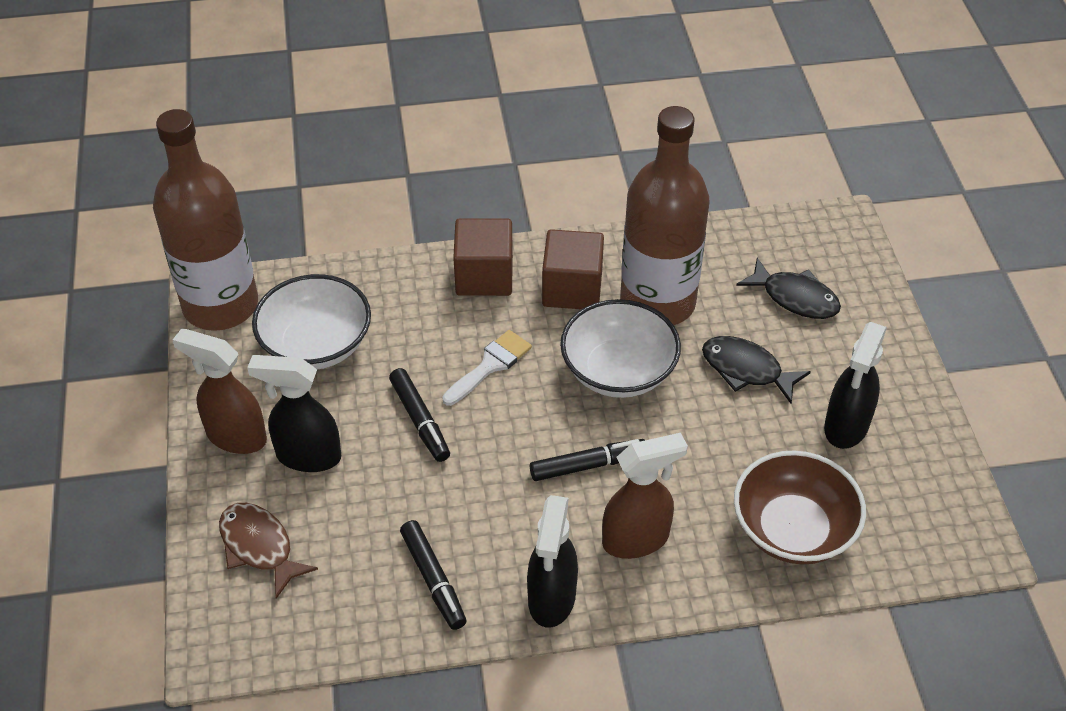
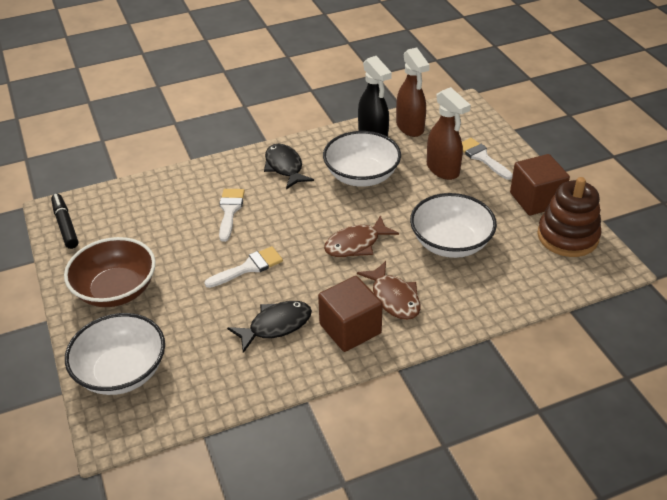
black marker: [389,368,450,462] [400,520,467,630] [530,439,645,481] = 3 -> [51,194,78,249] = 1
black spray bottle: [247,355,341,472] [527,495,578,628] [824,322,887,449] = 3 -> [358,56,392,137] = 1
brown bottle: [153,109,258,331] [620,106,710,325] = 2 -> none = 0
brown fish: [219,503,318,599] = 1 -> [324,215,399,257] [357,261,421,320] = 2
brown stacking toy: none = 0 -> [537,177,601,257] = 1
white bowl: [252,274,371,369] [560,299,681,398] = 2 -> [65,313,165,395] [323,131,401,187] [410,193,497,258] = 3
white brush: [442,330,532,406] = 1 -> [204,246,283,288] [219,189,245,242] [462,138,513,180] = 3

